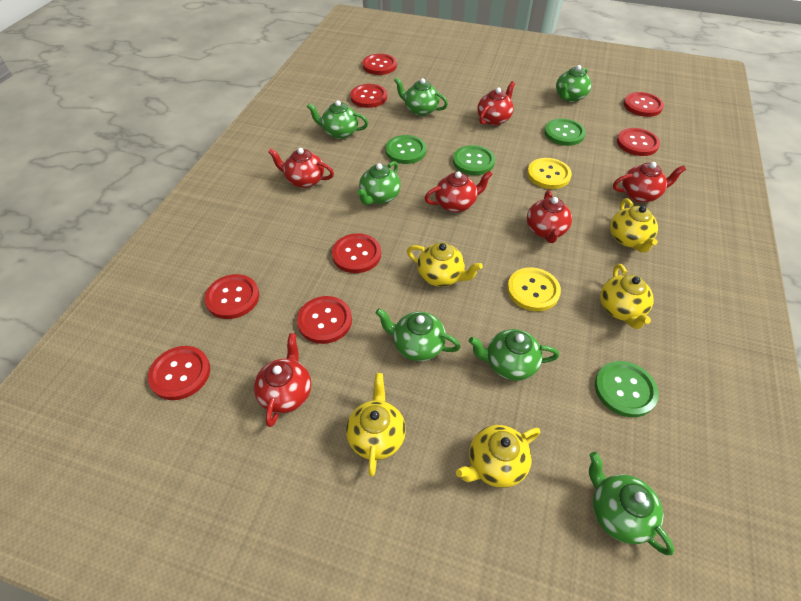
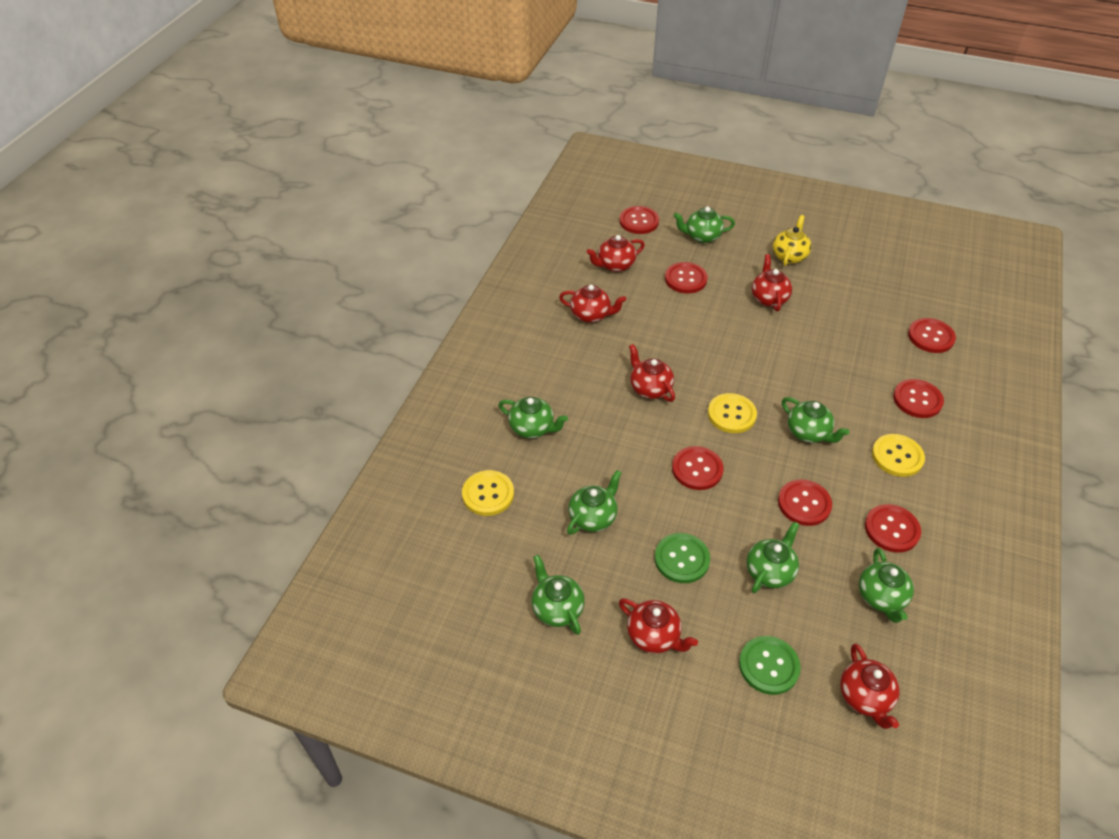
green button: [385,135,426,164] [453,145,495,175] [544,118,586,146] [595,361,659,417] = 4 -> [655,533,710,583] [739,636,801,695] = 2
red button: [148,346,210,400] [204,274,259,319] [297,296,352,344] [332,233,381,273] [350,84,387,108] [363,54,397,75] [617,128,660,156] [624,92,664,117] = 8 -> [619,206,659,234] [665,262,708,293] [672,446,724,490] [778,479,832,526] [865,504,921,553] [893,379,944,418] [908,318,956,353] = 7
yellow button: [507,267,561,311] [527,158,572,189] = 2 -> [462,470,514,516] [708,393,757,433] [872,434,925,477] = 3
yellow teapot: [346,373,406,476] [407,243,483,287] [456,425,540,488] [600,264,654,329] [610,198,658,253] = 5 -> [772,215,812,266] = 1

